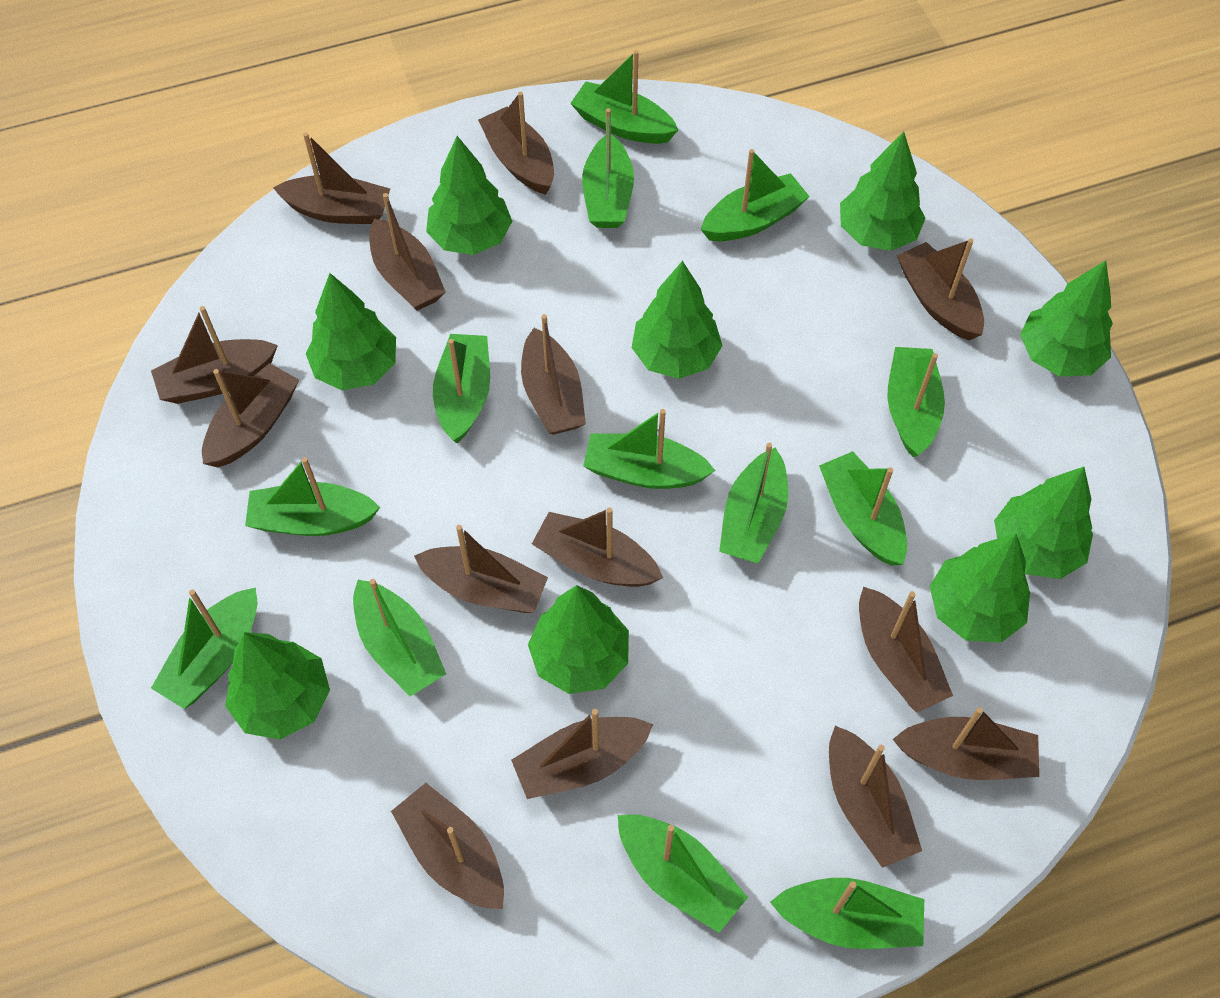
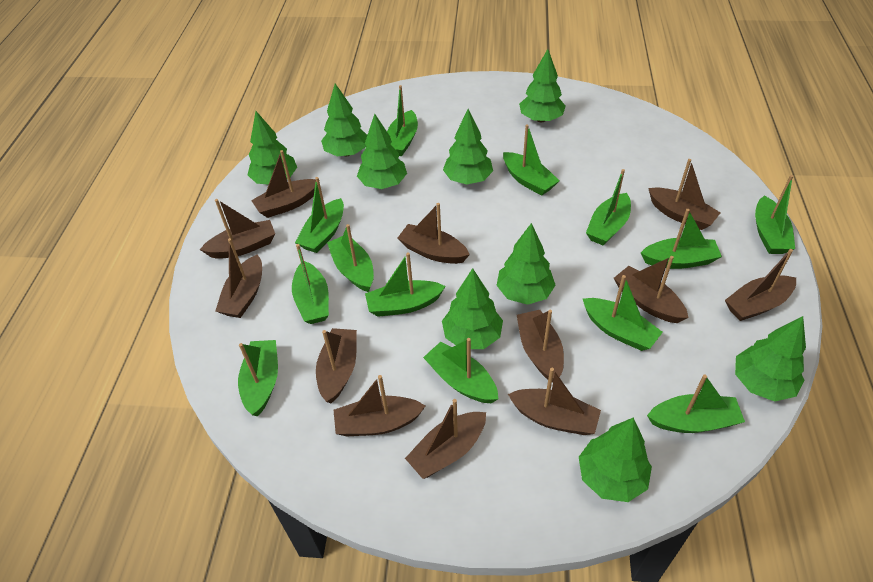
brown boat: [151,306,278,404] [202,363,299,468] [273,132,390,224] [369,193,446,311] [391,783,504,909] [414,525,548,613] [478,92,554,195] [511,709,653,799] [521,314,586,435] [532,507,663,587] [829,726,922,868] [859,587,953,713] [893,707,1039,780] [897,238,984,340] = 14 -> [200,199,275,259] [215,238,262,318] [251,150,320,218] [316,328,357,403] [334,375,425,437] [397,203,470,264] [405,399,486,479] [508,368,601,435] [517,310,564,383] [614,256,689,323] [648,159,721,230] [725,249,796,321] = 12

